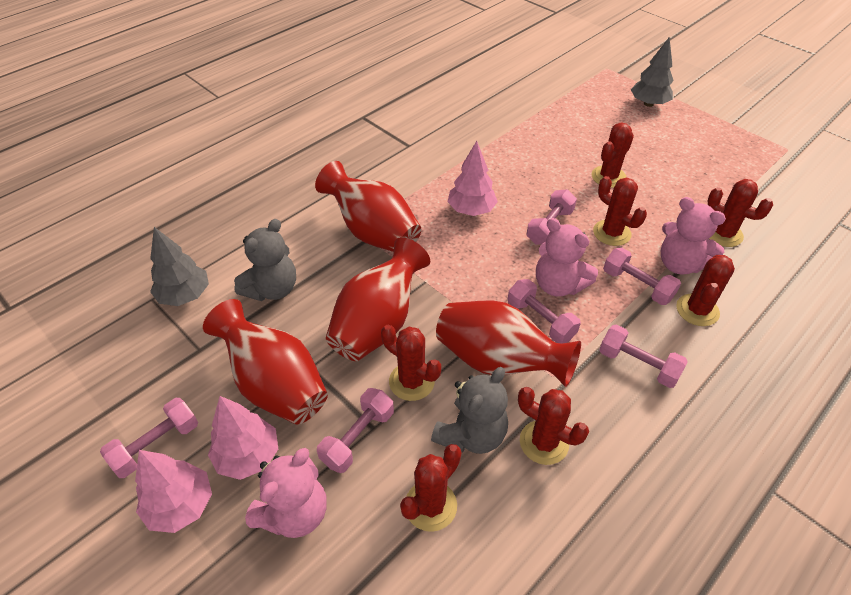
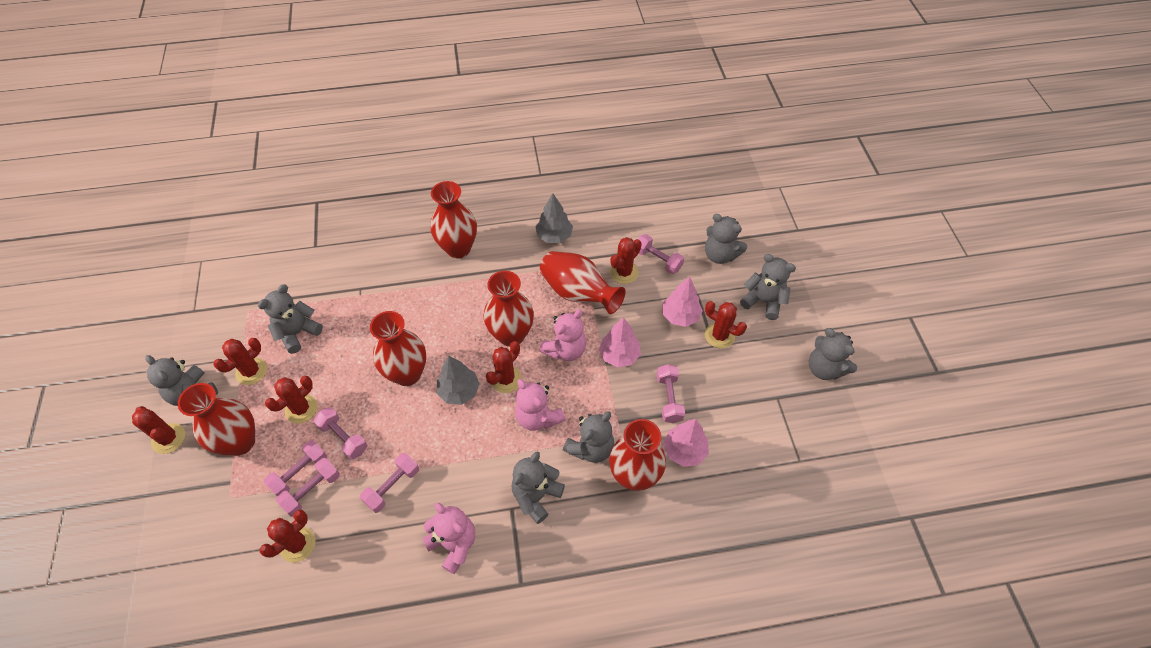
grey teddy bear: [234,219,296,301] [431,367,508,454] = 2 -> [145,355,218,406] [258,284,323,354] [512,452,565,524] [563,411,614,463] [705,214,747,264] [740,254,796,320] [808,328,857,380] = 7
red vase: [203,299,328,425] [315,161,421,252] [326,237,430,361] [436,300,581,387] = 4 -> [178,383,255,456] [370,311,426,386] [430,181,477,258] [484,271,534,347] [540,251,626,314] [609,419,666,491] = 6

